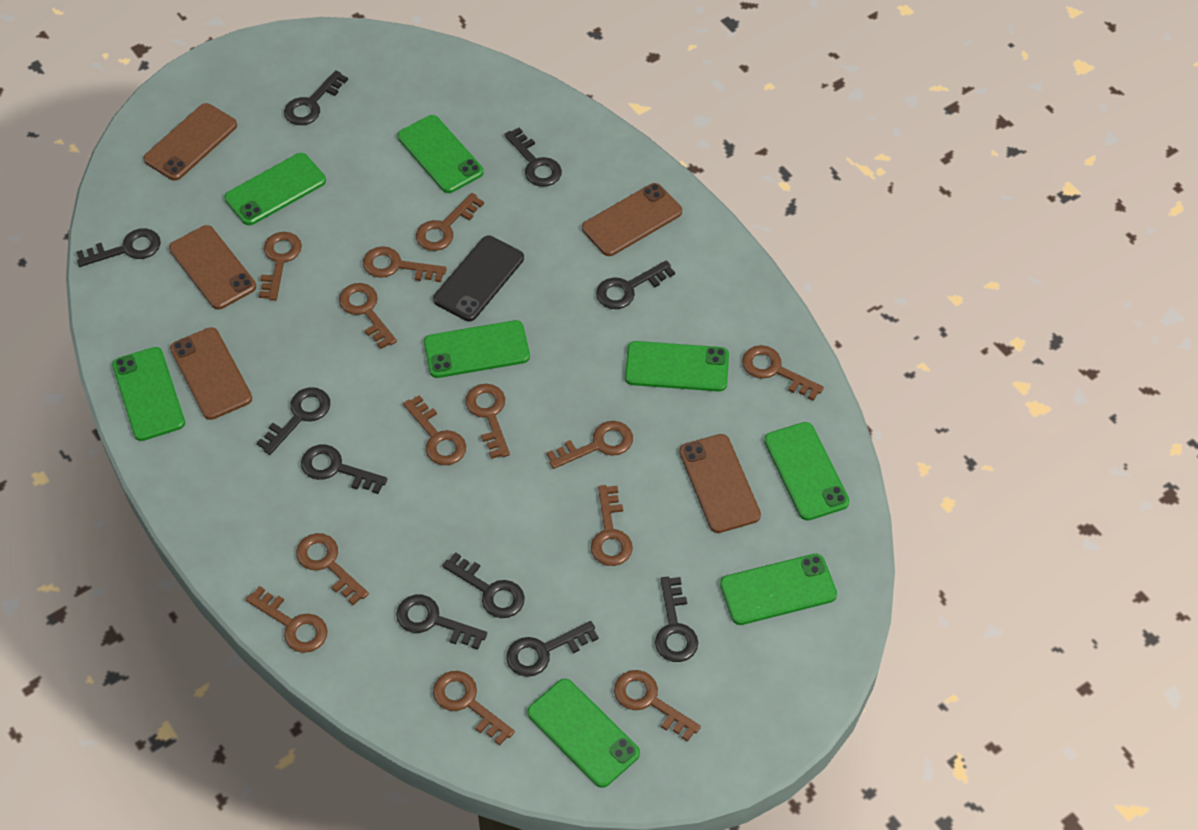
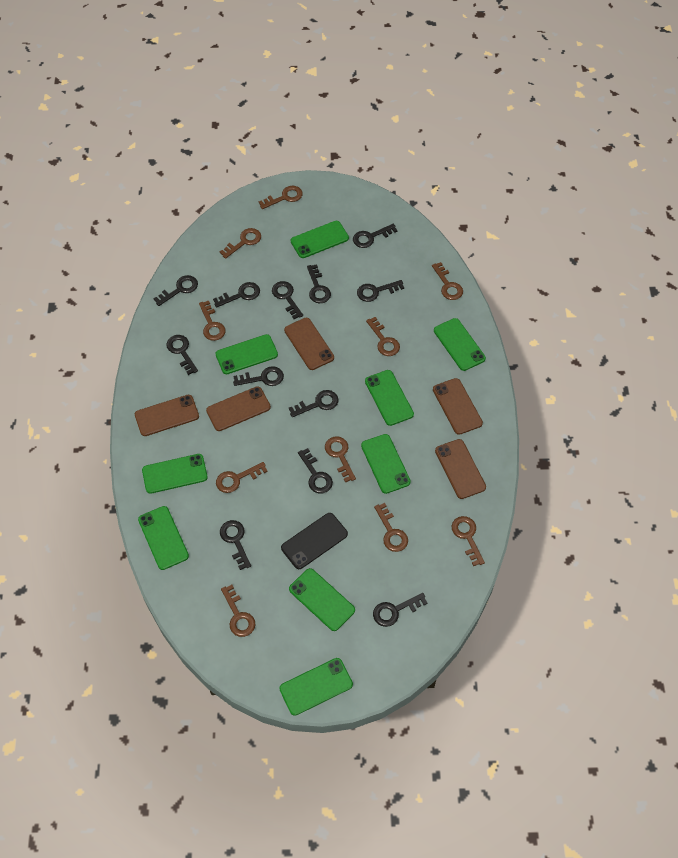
black key: [76,228,161,267] [257,387,330,455] [284,70,348,125] [301,445,387,494] [396,595,487,650] [442,552,525,618] [504,128,562,187] [506,621,599,677] [596,260,675,309] [655,577,698,662] = 10 -> [153,275,198,306] [166,335,198,375] [213,282,260,308] [220,520,251,570] [233,366,284,386] [272,281,303,319] [289,390,338,417] [298,448,333,493] [307,264,331,303] [353,224,397,248] [357,280,404,302] [373,593,427,627] = 12
brown key: [246,586,328,653] [259,232,302,300] [296,533,369,605] [339,283,397,349] [363,246,447,282] [403,395,466,465] [416,193,484,251] [433,671,515,745] [465,384,510,459] [547,421,633,469] [591,485,633,566] [614,670,701,742] [742,345,824,401] = 13 -> [199,301,225,341] [216,462,268,493] [220,228,261,259] [221,585,256,637] [259,186,303,209] [325,436,356,483] [366,317,400,356] [374,503,408,552] [432,262,463,300] [452,516,485,566] = 10
green phone: [112,347,185,441] [224,153,326,225] [398,115,483,193] [424,320,530,378] [527,679,640,788] [625,341,729,392] [720,554,837,625] [764,422,849,521] = 8 -> [138,506,189,570] [142,454,208,494] [215,334,278,374] [279,658,353,716] [289,568,355,631] [291,221,349,258] [361,434,411,494] [365,370,414,426] [434,318,486,371] = 9

